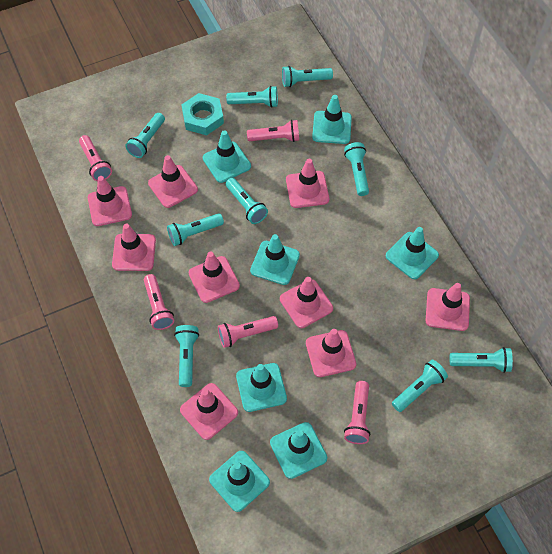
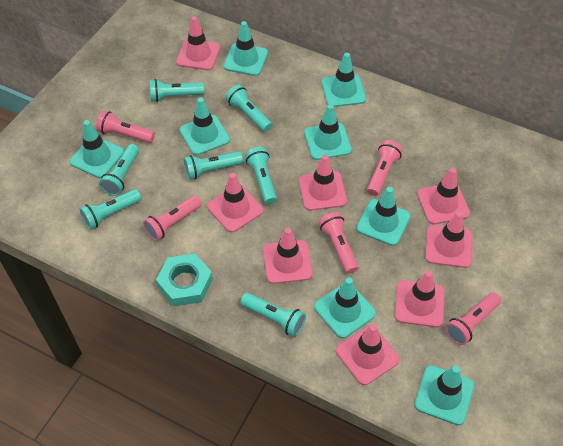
pink traffic cone: [88,176,132,226] [112,224,156,271] [148,155,198,208] [180,383,238,440] [189,252,240,303] [280,277,333,328] [286,159,329,208] [306,329,356,377] [425,283,470,331] = 9 -> [176,16,220,70] [207,173,264,232] [263,227,313,284] [299,155,347,211] [336,324,400,385] [395,271,445,327] [417,168,470,224] [425,211,472,268] = 8
turquoise flashlight: [125,113,165,158] [167,213,224,246] [174,325,199,387] [226,86,278,108] [226,178,268,224] [282,66,333,87] [344,142,369,196] [392,360,448,412] [450,347,513,373] = 9 -> [80,189,142,230] [99,144,139,196] [149,79,204,102] [184,151,243,180] [225,85,272,132] [240,293,306,337] [245,147,277,204] = 7
turquoise traffic cone: [203,130,251,183] [209,451,270,512] [236,363,287,412] [250,234,300,285] [270,422,327,479] [312,95,352,144] [386,227,439,279] = 7 -> [70,120,124,178] [180,98,230,155] [223,21,268,76] [304,104,352,160] [314,277,376,338] [322,53,366,107] [356,187,411,246] [414,365,474,425] = 8

